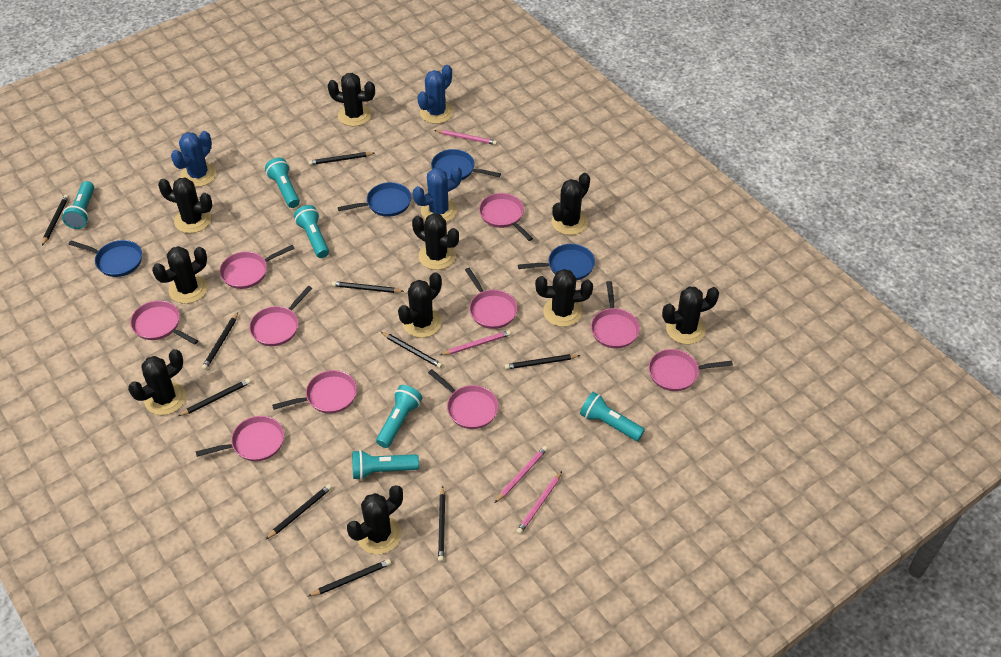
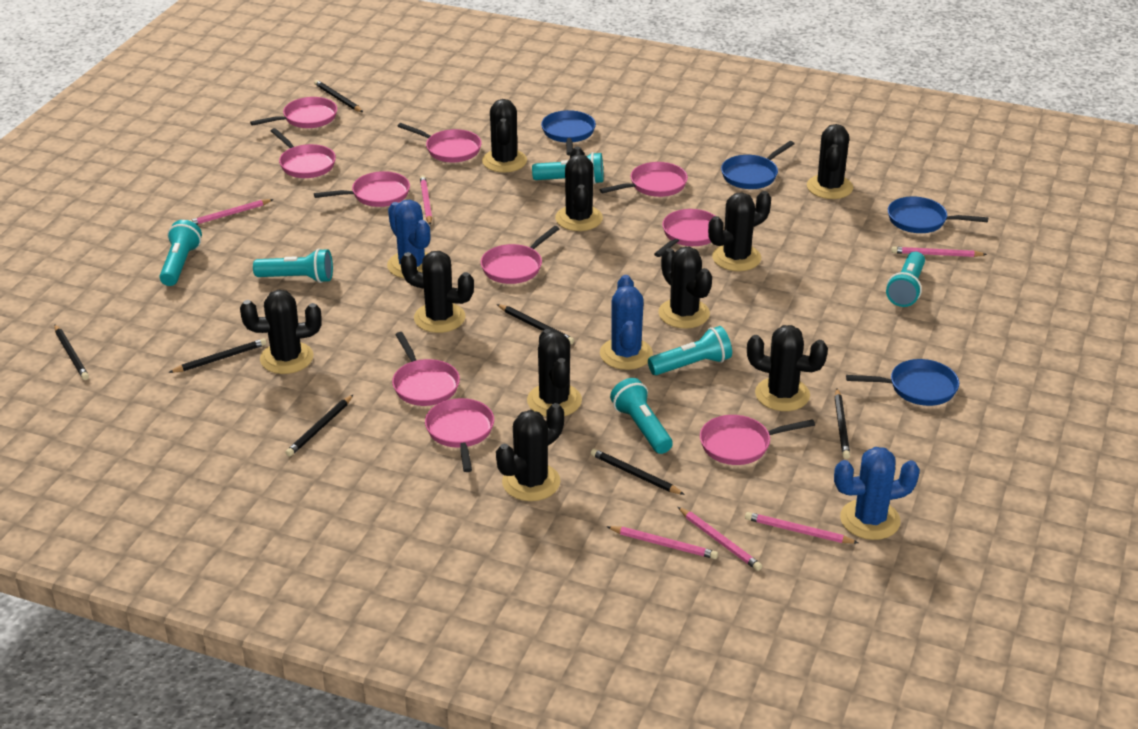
black pencil: [42,194,69,246] [178,379,251,416] [202,312,238,370] [265,484,332,540] [308,152,375,165] [309,559,391,596] [332,281,404,293] [381,332,443,368] [438,486,445,562] [505,354,581,370] = 10 -> [54,325,89,380] [169,338,267,373] [285,395,353,457] [314,80,363,112] [497,304,574,345] [590,448,685,495] [835,388,850,459] = 7
pink pencil: [434,130,497,145] [440,330,511,355] [495,446,548,503] [516,471,562,534] = 4 -> [189,199,274,225] [420,175,432,225] [606,526,718,559] [678,507,762,571] [745,512,858,544] [891,246,987,257] = 6

